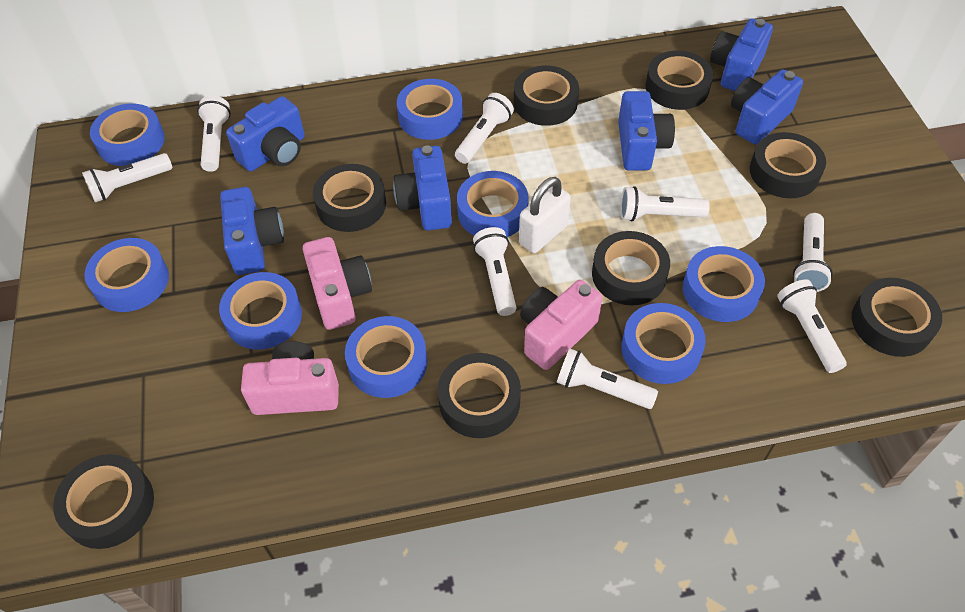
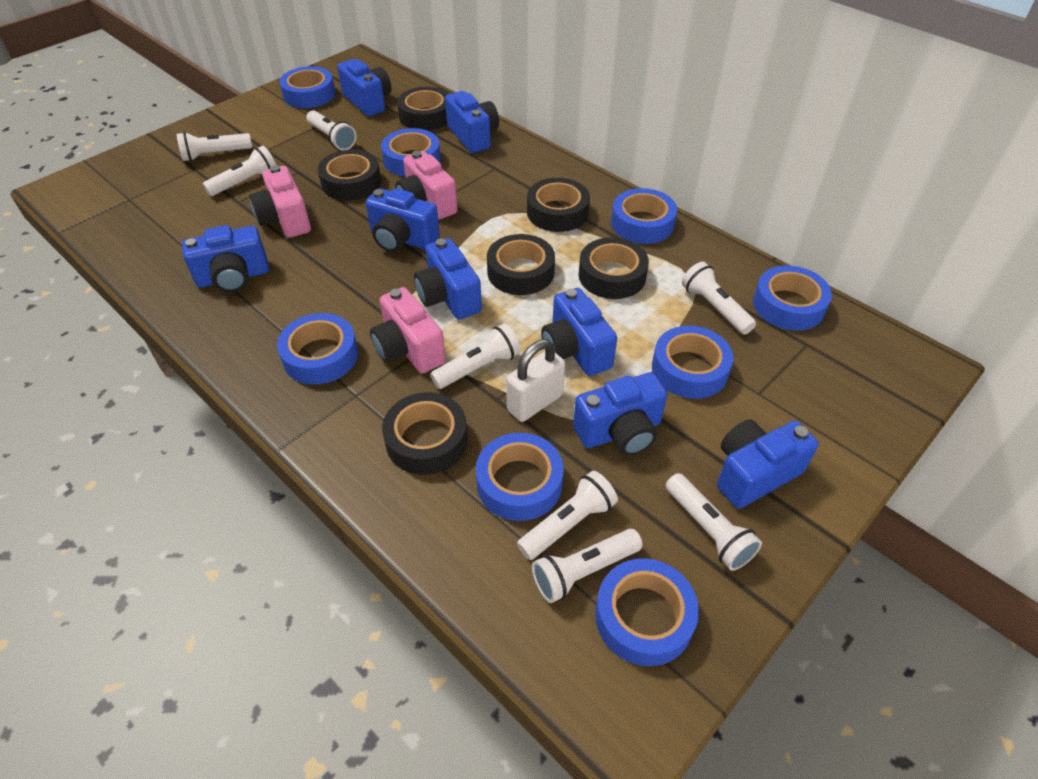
black tape: [53,454,154,549] [313,164,386,232] [437,353,521,438] [514,65,579,126] [592,231,670,305] [645,51,713,110] [750,132,826,198] [852,278,942,357] = 8 -> [318,150,381,201] [382,392,468,475] [397,87,449,131] [487,234,555,295] [527,178,590,232] [579,237,649,299] = 6
blue camera: [220,187,284,275] [226,96,305,171] [393,145,452,230] [618,91,675,170] [710,19,773,91] [731,70,803,144] = 6 -> [182,225,269,293] [337,59,391,116] [366,188,440,252] [414,238,482,319] [445,91,499,153] [541,288,617,376] [573,372,667,456] [717,419,819,509] = 8

